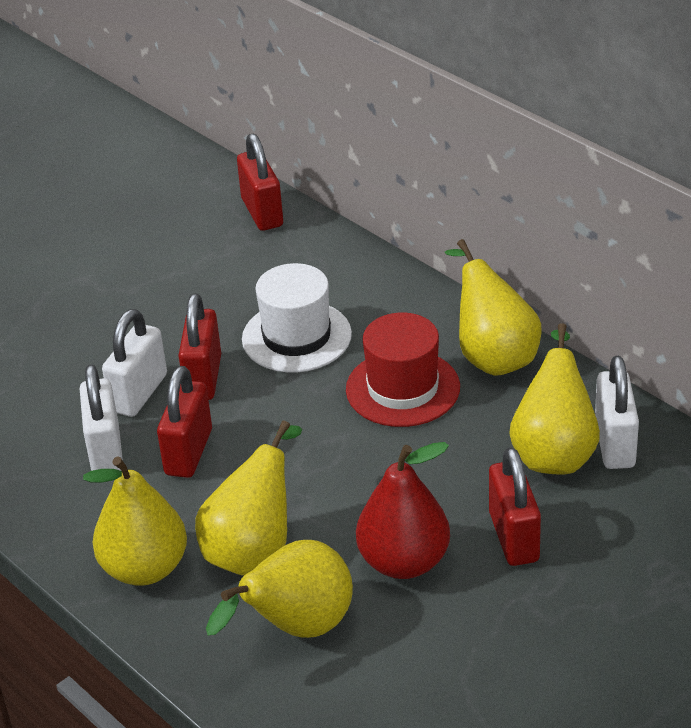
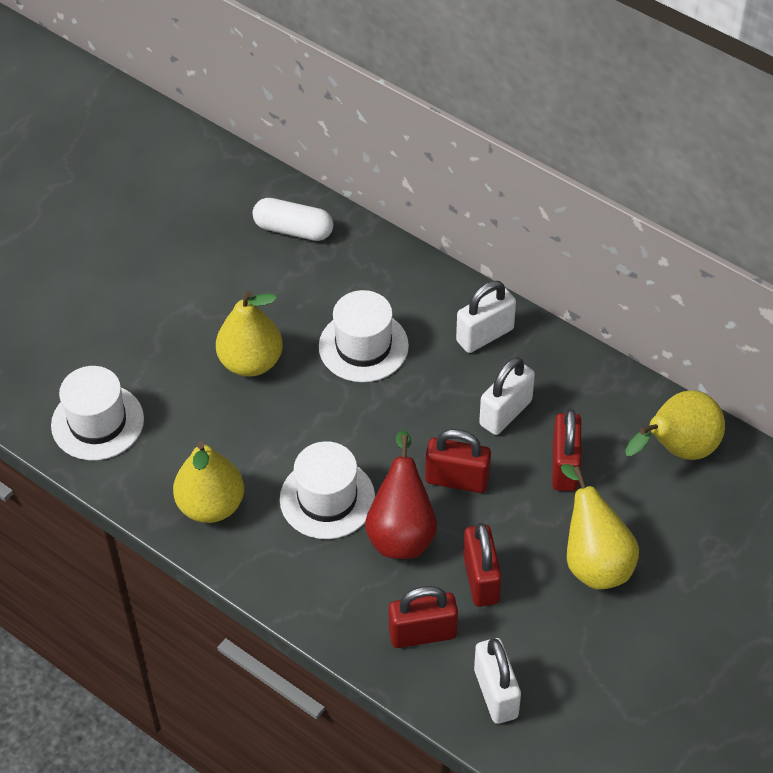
red hat: [346,313,460,427] = 1 -> none = 0
white capsule: none = 0 -> [253,198,333,241] = 1
white hat: [242,263,352,372] = 1 -> [51,366,144,461] [280,441,375,539] [319,290,409,382] = 3
yellow pear: [83,456,187,586] [195,420,302,575] [206,540,353,638] [445,239,542,376] [509,323,600,474] = 5 -> [173,441,244,523] [216,291,283,377] [561,464,639,590] [625,390,725,460] = 4

